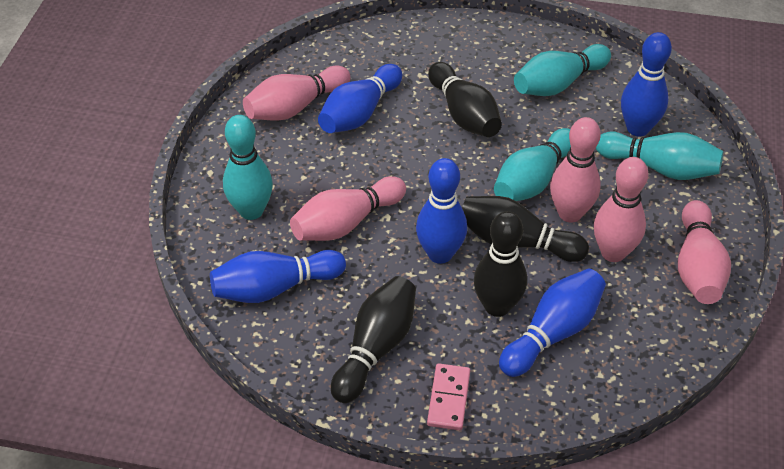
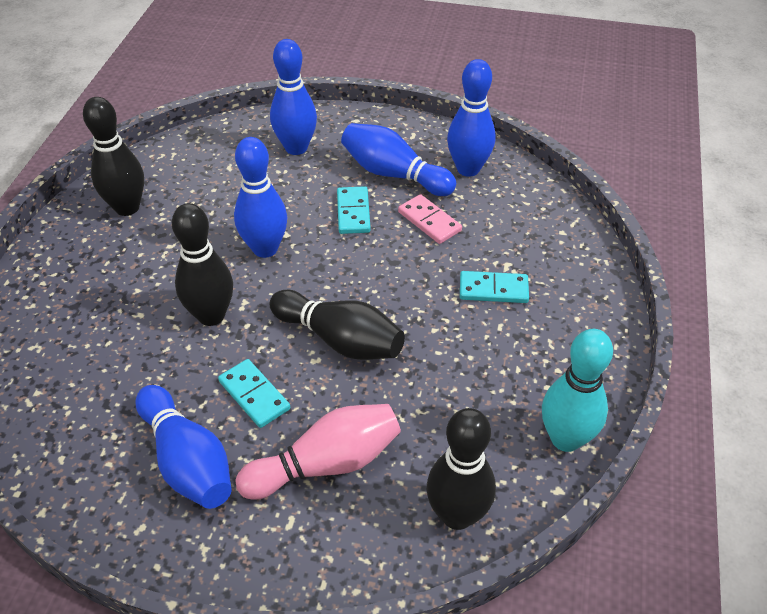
pink bowling pin: [243,65,351,121] [290,176,406,241] [550,117,601,223] [594,157,648,262] [678,200,731,304] = 5 -> [236,404,401,500] = 1
turquoise bowling pin: [223,115,273,220] [494,128,571,201] [514,44,611,96] [596,131,723,180] = 4 -> [542,329,613,452] = 1
turquoise domino: none = 0 -> [218,359,290,428] [337,186,371,234] [460,271,529,303] = 3

